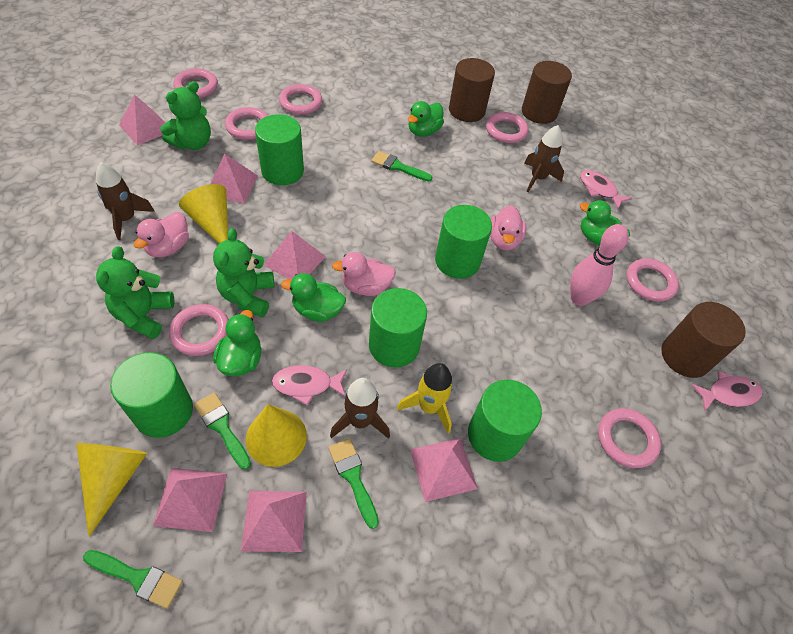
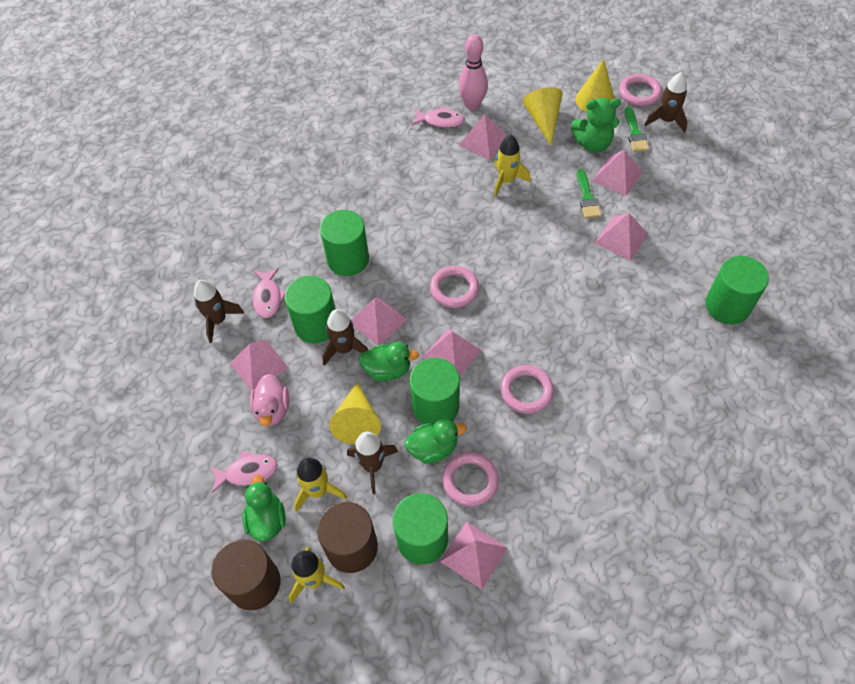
brown cylinder: [449,58,495,122] [522,61,572,124] [661,302,746,378] = 3 -> [211,539,280,610] [317,502,378,573] = 2
brown rocket: [96,162,155,240] [330,378,390,439] [524,125,564,192] = 3 -> [194,280,244,343] [322,309,368,366] [347,432,398,494] [645,72,687,133] = 4
green brush: [83,550,183,609] [194,392,251,470] [328,438,379,529] [371,151,433,182] = 4 -> [577,169,602,219] [625,107,649,152] = 2
green duck: [213,310,262,376] [281,273,346,322] [408,101,444,137] [580,200,630,246] = 4 -> [243,475,286,541] [359,342,419,381] [405,418,467,464] = 3
green teddy bear: [96,246,174,339] [160,81,211,150] [213,228,274,317] = 3 -> [571,98,621,153] = 1
pink duck: [134,212,189,257] [332,252,396,296] [490,205,526,250] = 3 -> [250,374,289,426] = 1
pink pyramid: [119,94,165,146] [153,468,227,532] [210,154,258,204] [241,491,307,552] [264,231,326,279] [410,438,478,502] = 6 -> [230,339,289,391] [352,297,408,345] [422,328,482,376] [440,522,508,589] [459,114,507,160] [592,150,643,196] [595,213,648,261] = 7
pink ring: [169,304,229,356] [174,68,218,98] [225,107,268,140] [279,84,322,115] [486,112,528,143] [598,408,661,468] [626,258,679,302] = 7 -> [430,266,479,308] [442,452,499,507] [500,365,554,414] [619,74,662,106] = 4
yellow rocket: [397,363,453,433] = 1 -> [288,547,345,604] [294,458,347,512] [494,135,531,197] = 3

